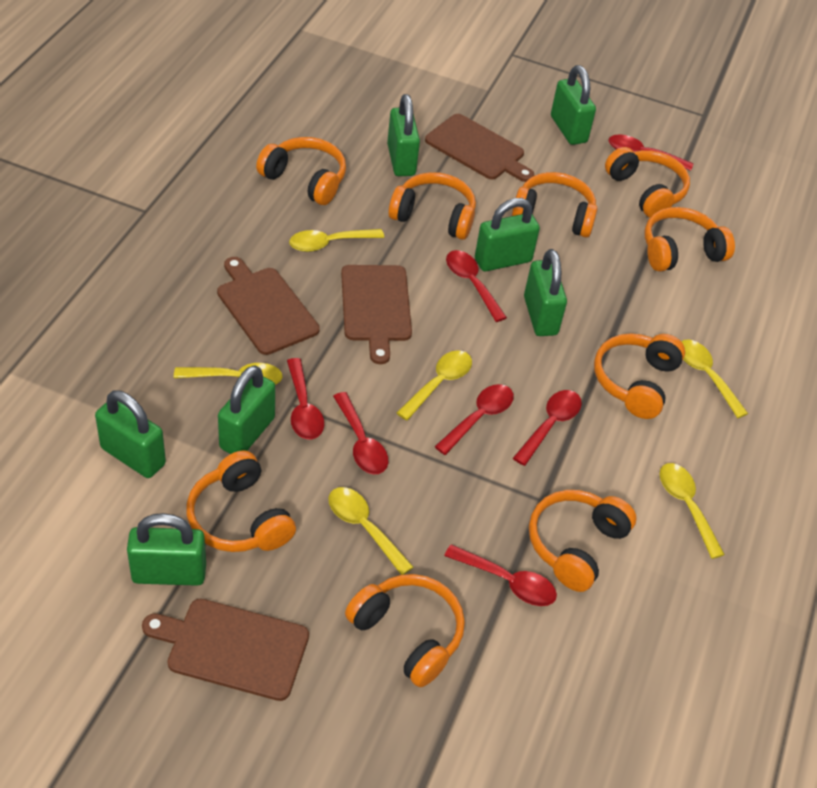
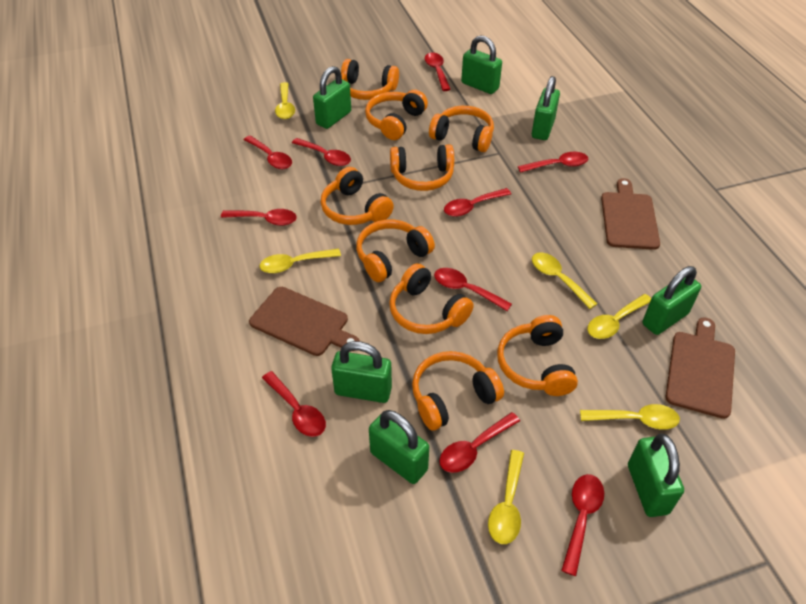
brown cutting board: [142,599,309,701] [217,257,320,355] [341,265,412,364] [425,114,534,182] = 4 -> [249,287,360,356] [601,178,660,250] [665,317,735,419] = 3
red spoon: [287,358,324,439] [333,392,388,474] [434,384,514,455] [444,544,557,606] [446,250,507,322] [513,390,582,466] [609,134,694,171] = 7 -> [221,209,297,226] [244,136,292,169] [262,371,326,437] [292,138,351,166] [425,53,451,91] [434,268,512,311] [439,412,520,473] [444,188,511,217] [518,152,588,173] [561,474,604,576] = 10

